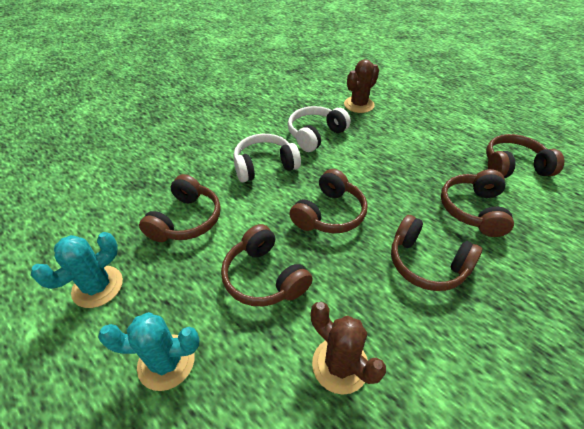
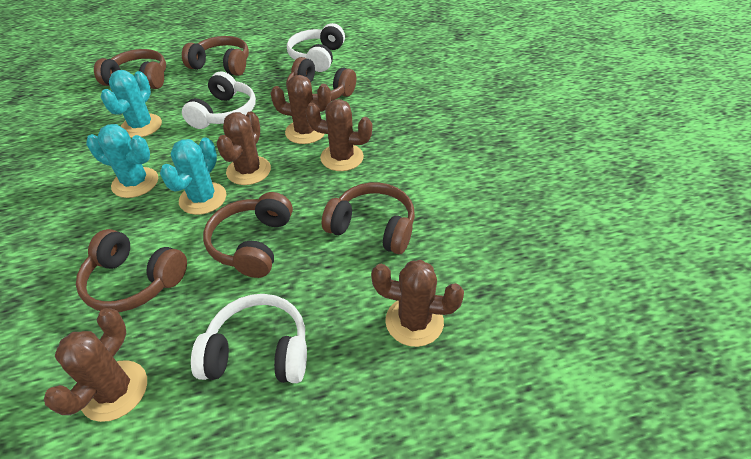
brown cactus: [311,302,386,395] [344,59,379,113] = 2 -> [44,308,147,422] [217,111,271,185] [271,75,331,144] [305,99,372,171] [371,260,464,347] = 5
turquoise cactus: [31,232,123,308] [98,312,200,391] = 2 -> [86,124,158,198] [101,70,162,138] [160,137,226,215] = 3
white headphones: [233,134,301,183] [288,106,351,152] = 2 -> [182,72,256,129] [191,294,307,383] [287,23,345,72] = 3

